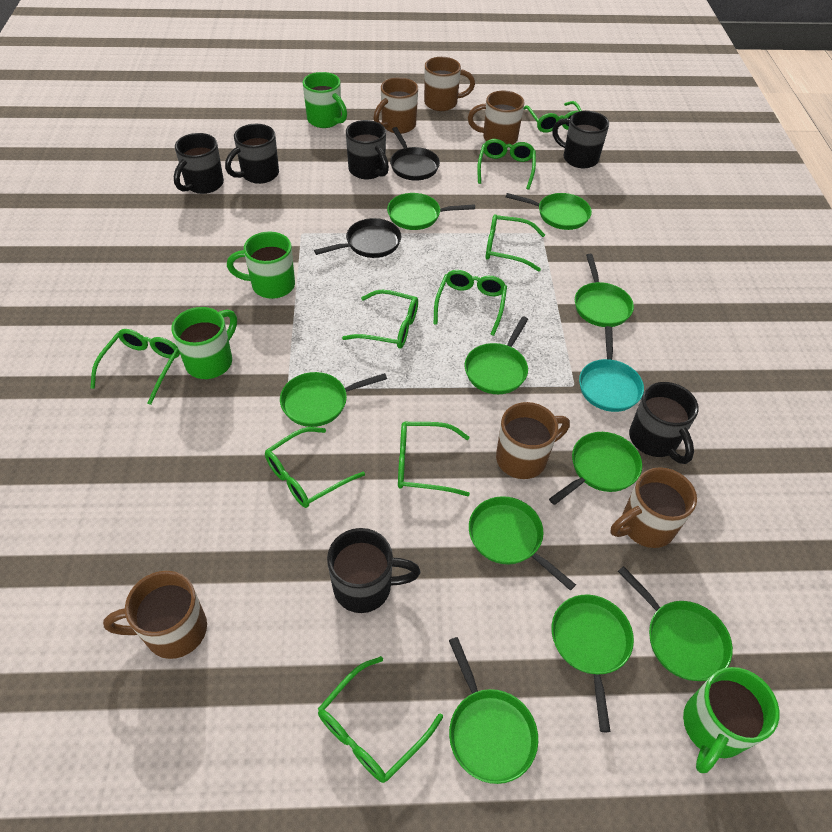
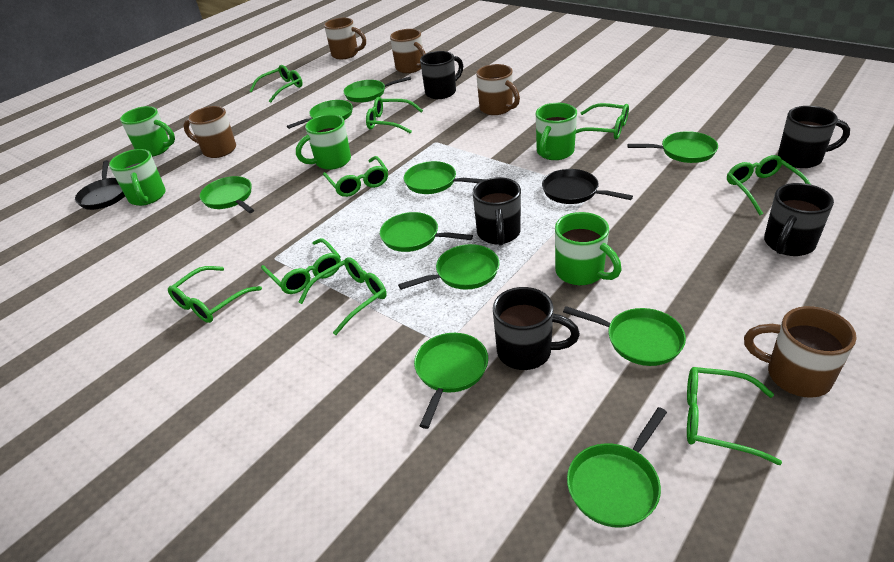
black mug: [174,133,224,194] [225,124,279,184] [327,528,421,613] [346,120,389,179] [552,111,609,168] [629,382,699,464] = 6 -> [420,51,463,99] [473,177,521,246] [493,287,580,370] [764,183,834,256] [778,106,850,168] = 5
brown mug: [103,571,207,659] [374,77,418,134] [424,57,475,111] [468,91,525,145] [496,402,570,479] [611,467,697,548] = 6 -> [183,106,236,158] [324,18,366,59] [390,29,426,73] [476,64,520,115] [744,306,857,398] = 5
green mug: [171,307,237,379] [227,232,295,299] [303,72,347,128] [683,667,779,773] = 4 -> [109,149,166,206] [120,106,175,157] [296,114,351,170] [536,103,577,160] [555,212,622,285] = 5
turquoise pan: [579,326,644,412] = 1 -> none = 0

